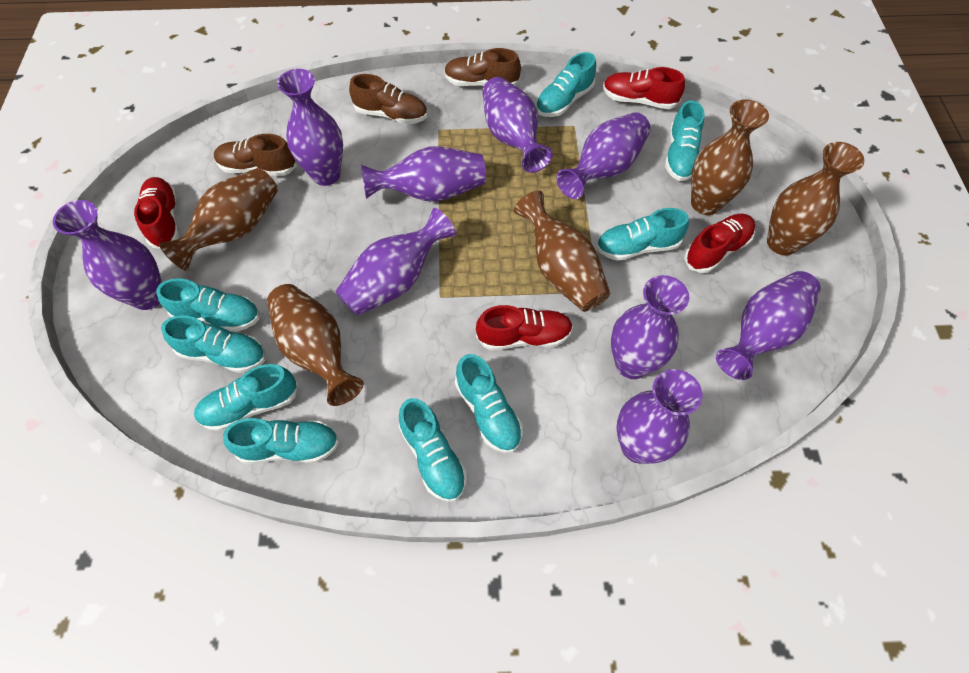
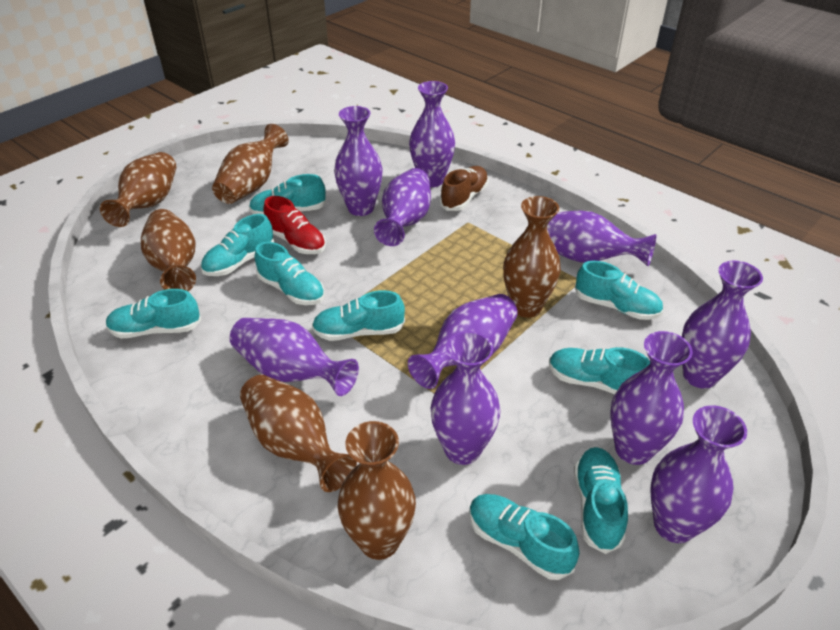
brown shoe: [214,134,297,176] [349,74,427,125] [444,48,521,86] = 3 -> [440,166,489,211] = 1
brown vase: [159,168,278,271] [267,284,364,406] [514,190,610,312] [691,99,769,215] [767,142,864,255] = 5 -> [100,152,176,227] [141,209,196,291] [212,124,289,204] [240,375,357,492] [337,421,416,560] [503,196,561,318] = 6
purple vase: [53,200,162,310] [277,69,343,186] [336,208,456,316] [361,147,486,202] [482,77,553,173] [556,112,651,199] [611,275,689,379] [616,369,702,464] [716,271,821,380] = 9 -> [230,318,359,396] [334,106,383,216] [374,168,431,246] [408,294,518,389] [409,81,455,187] [431,331,500,465] [547,211,656,266] [610,331,693,465] [650,405,747,543] [682,261,763,389] = 10
red shoe: [134,177,179,249] [476,305,573,350] [603,67,685,109] [684,213,755,273] = 4 -> [263,196,326,254] = 1

